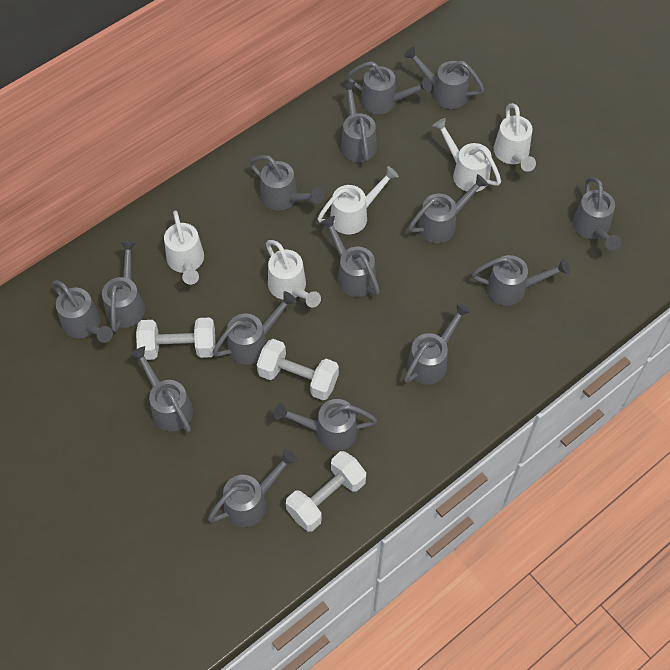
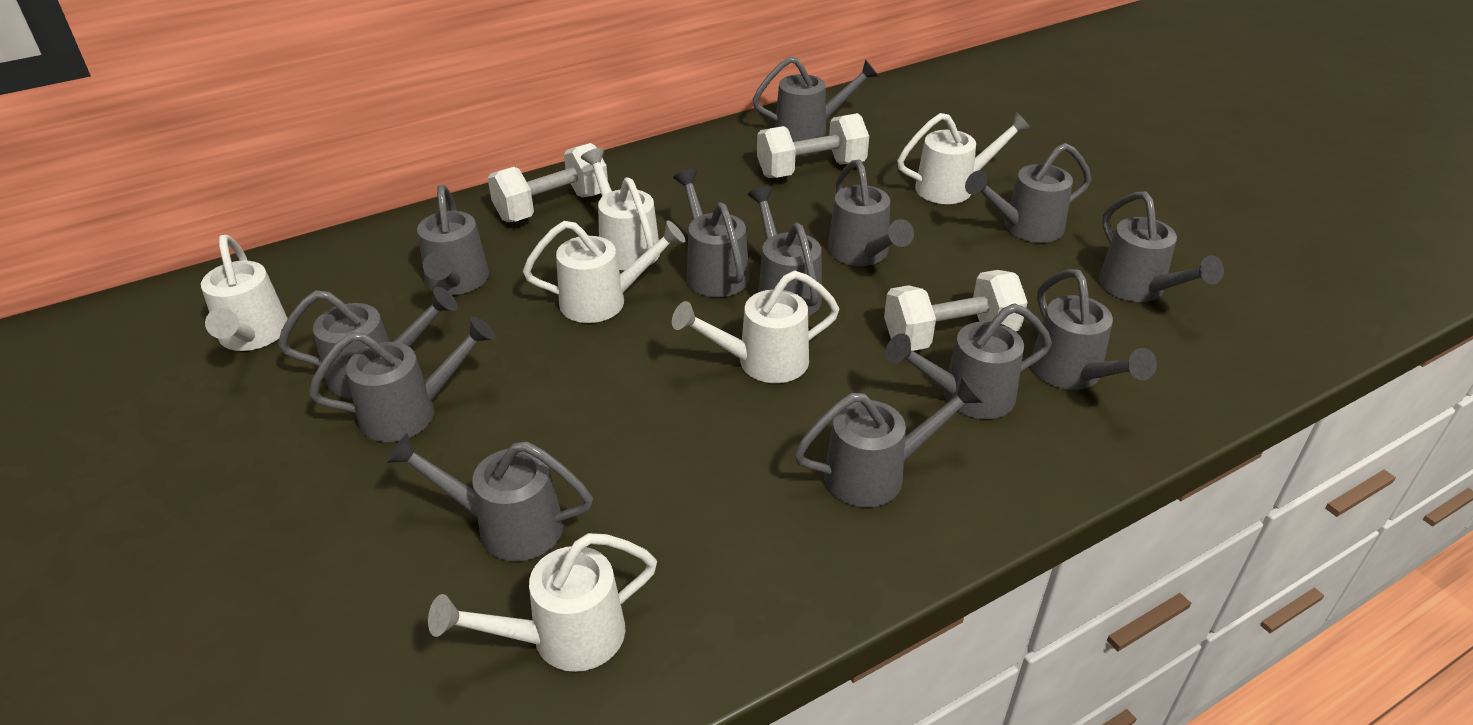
grey watering can: [52,280,113,343] [102,241,145,332] [130,346,193,433] [208,449,297,527] [213,291,297,365] [250,155,324,210] [274,399,377,451] [321,216,380,297] [341,82,377,162] [347,61,432,114] [404,46,484,109] [404,303,471,385] [408,174,488,243] [472,255,570,306] [572,177,621,250] = 15 -> [278,287,457,398] [309,316,495,442] [386,433,593,561] [417,185,489,295] [673,169,749,297] [748,186,822,316] [752,56,879,142] [794,377,984,507] [828,159,914,266] [886,304,1052,419] [965,143,1092,243] [1031,269,1157,390] [1099,192,1224,302] = 13
white watering can: [164,210,204,285] [266,240,321,308] [317,166,399,234] [433,118,501,192] [494,103,536,172] = 5 -> [201,235,288,351] [428,533,657,672] [523,220,685,323] [581,148,660,270] [672,271,840,383] [897,112,1031,204] = 6

